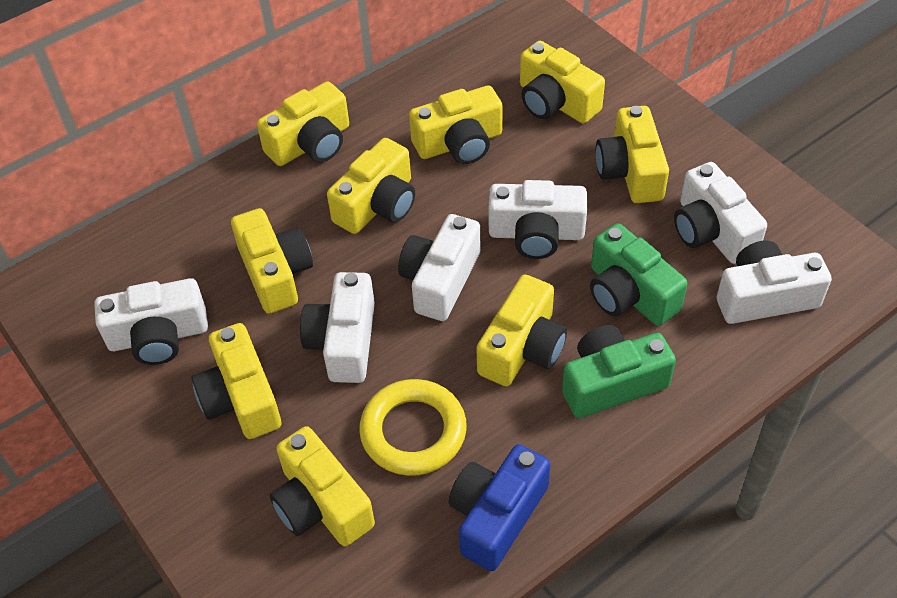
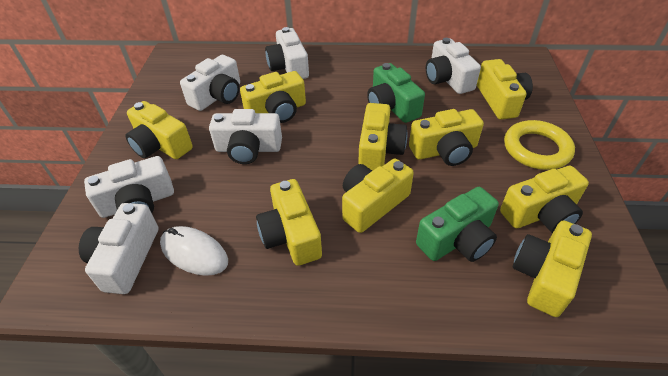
blue camera: [449,444,550,571] = 1 -> none = 0
white mouse: none = 0 -> [160,226,228,276] = 1

